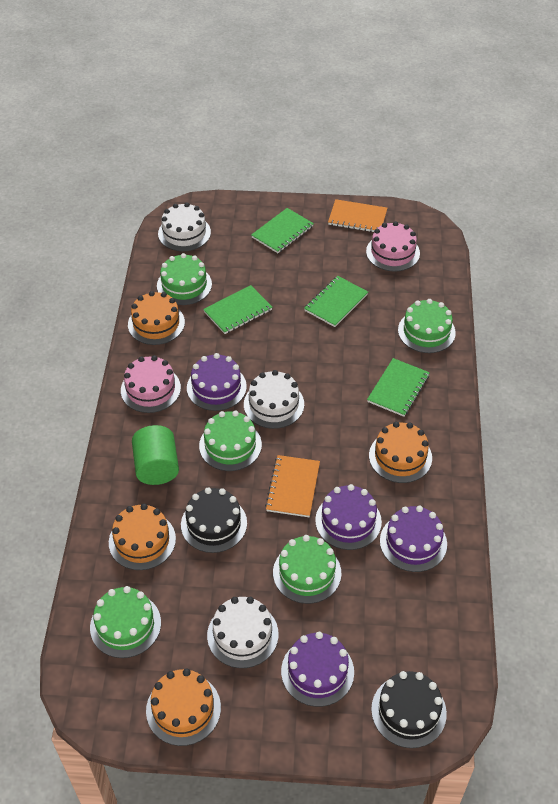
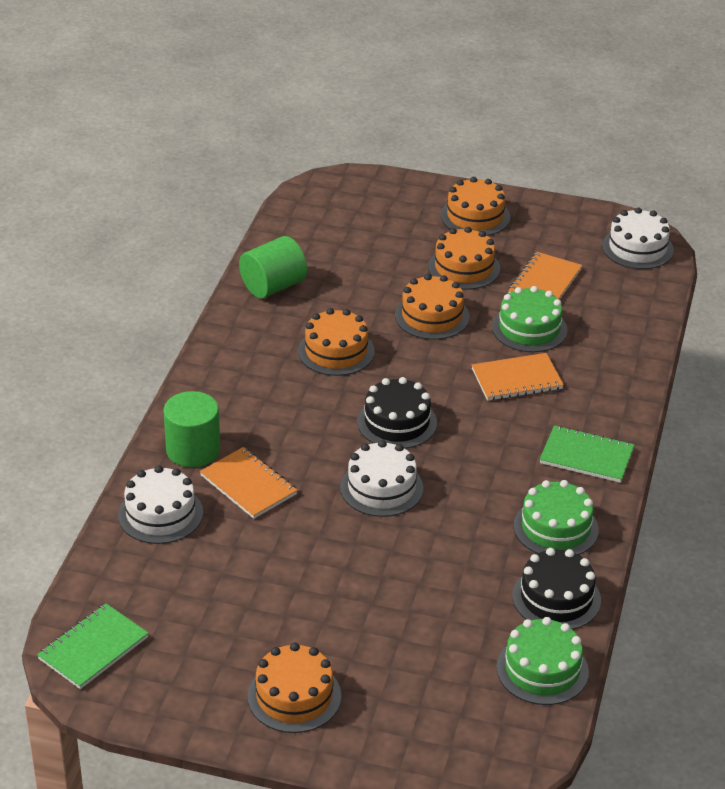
green cake: [90,586,161,658] [157,253,212,305] [199,411,262,471] [273,535,341,604] [398,299,456,353] = 5 -> [492,286,567,352] [496,617,589,705] [513,480,599,555] = 3
green cylinder: [132,425,179,485] = 1 -> [163,391,220,468] [239,236,307,299] = 2
green notebook: [203,285,272,334] [251,208,314,253] [304,276,368,327] [367,358,430,417] = 4 -> [37,603,149,689] [540,425,635,483] = 2
orange cake: [109,503,176,570] [128,291,185,345] [146,669,221,746] [369,422,432,483] = 4 -> [248,643,341,733] [298,308,375,376] [395,274,470,340] [428,227,500,290] [441,177,510,236] = 5
orange notebook: [265,455,320,517] [328,199,387,232] = 2 -> [200,447,297,519] [472,353,564,401] [508,252,582,300] = 3
pink cake: [121,355,181,413] [366,221,420,271] = 2 -> none = 0
purple cake: [187,353,247,411] [281,632,354,707] [315,484,382,550] [380,505,447,572] = 4 -> none = 0

